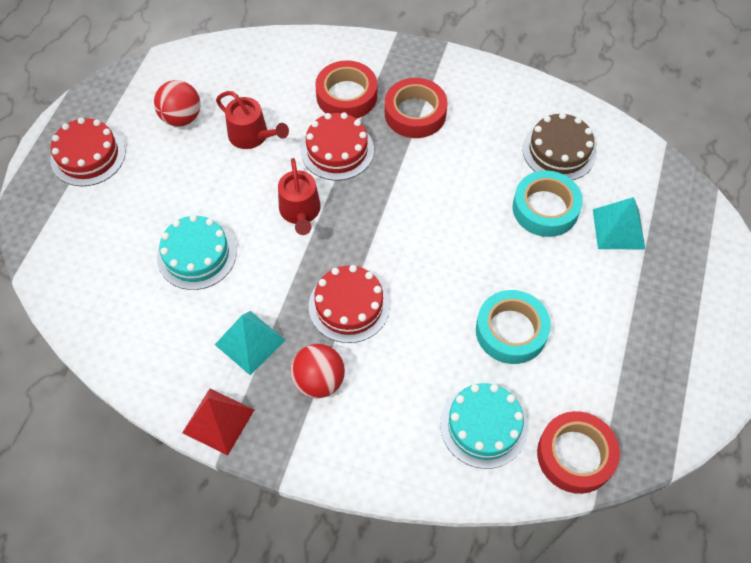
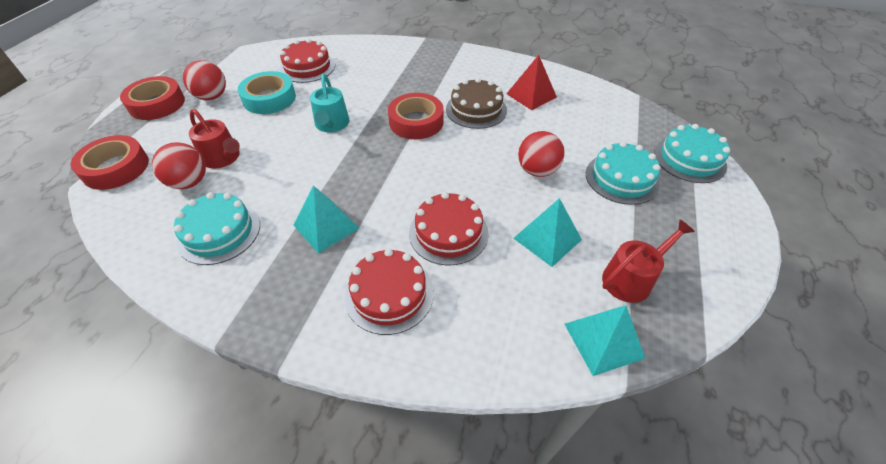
red ball: [154,80,201,127] [290,344,345,398] = 2 -> [152,142,206,189] [183,60,226,100] [518,131,565,177] = 3
turquoise cake: [157,215,236,290] [440,383,528,469] = 2 -> [174,192,260,265] [586,141,660,205] [654,124,730,183] = 3
turquoise pyramid: [215,311,286,375] [593,197,646,250] = 2 -> [294,186,359,254] [513,198,582,267] [565,305,645,376] = 3
turquoise tape: [476,290,551,364] [513,170,583,237] = 2 -> [238,71,296,114] = 1
turquoise watering can: none = 0 -> [310,74,350,132] = 1

